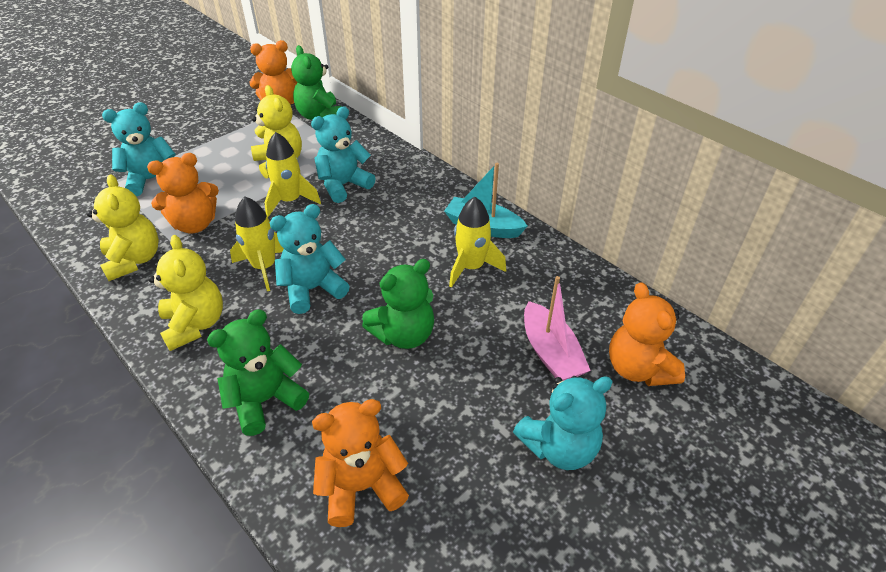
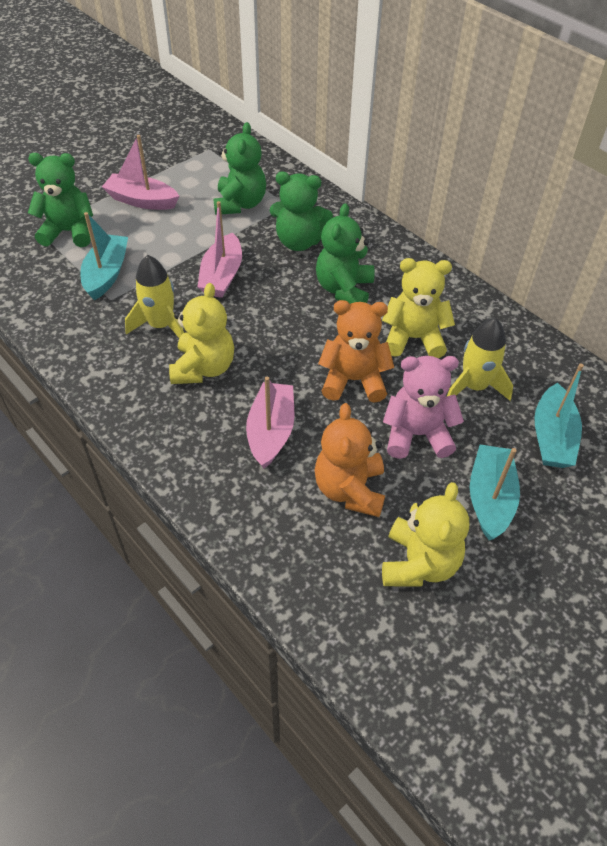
green teddy bear: [207,309,309,436] [291,45,342,120] [362,259,434,349] = 3 -> [28,153,93,247] [213,122,266,215] [270,171,333,251] [316,203,374,304] = 4
orange teddy bear: [147,153,219,233] [249,40,298,105] [312,399,409,527] [609,282,685,386] = 4 -> [314,403,385,517] [318,300,394,403] = 2
pink boat: [524,276,591,381] = 1 -> [102,135,179,210] [197,201,242,298] [246,377,294,469] = 3
pink teddy bear: none = 0 -> [383,356,464,459] = 1
turquoise boat: [444,163,527,238] = 1 -> [80,212,128,300] [470,445,520,540] [534,364,584,468] = 3
turquoise teddy bear: [102,102,176,196] [270,204,350,314] [311,106,376,203] [513,376,613,470] = 4 -> none = 0
yellow rocket: [230,197,284,291] [264,132,321,217] [449,197,506,288] = 3 -> [125,255,184,338] [447,318,513,401] = 2

